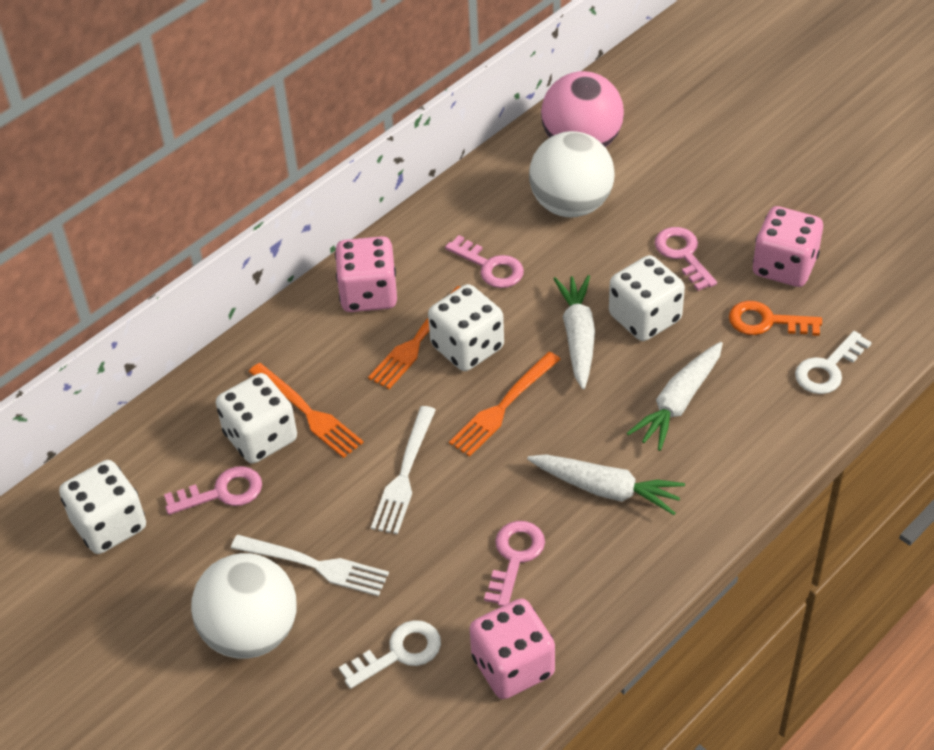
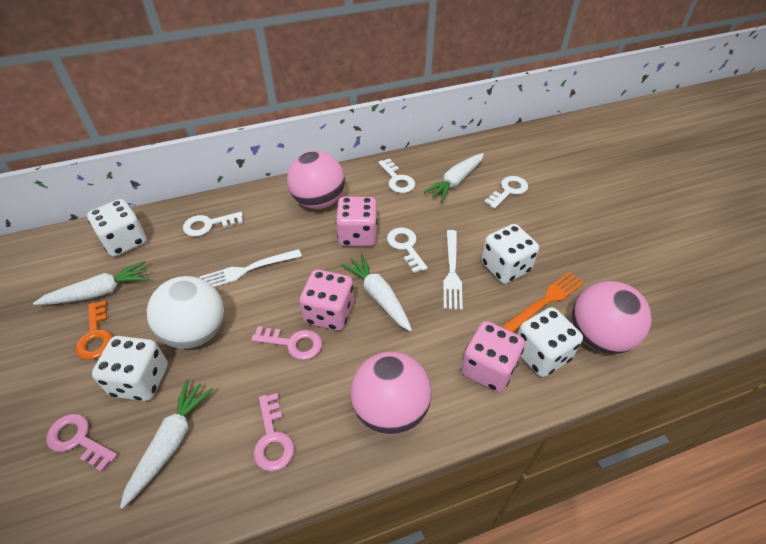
orange fork: [249,363,364,458] [368,286,460,389] [449,352,561,457] = 3 -> [502,272,584,332] = 1
pink ball: [541,71,624,147] = 1 -> [287,151,345,209] [351,351,432,435] [572,281,652,354] = 3
pink key: [164,466,262,515] [445,235,524,288] [484,521,545,607] [655,227,717,291] = 4 -> [46,414,118,472] [251,326,322,360] [253,393,295,472] = 3
white ball: [191,553,297,659] [529,131,615,218] = 2 -> [147,276,224,348] = 1
white carrot: [527,454,685,515] [554,275,595,389] [627,342,723,451] = 3 -> [33,261,149,305] [120,379,214,509] [341,254,412,331] [424,153,484,202] = 4
white key: [339,620,441,689] [795,331,872,394] = 2 -> [183,212,243,237] [378,158,415,193] [387,228,428,273] [484,176,528,209] = 4

